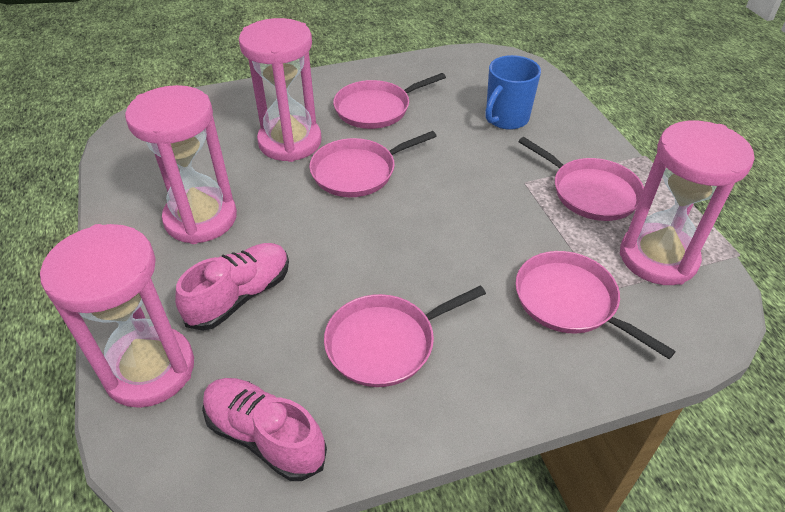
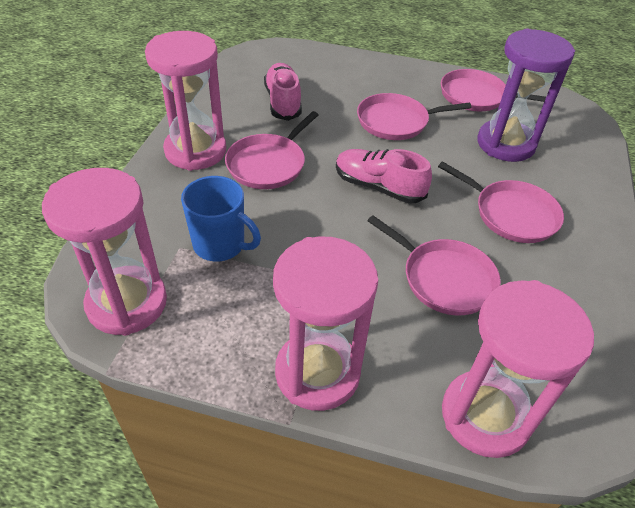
purple hourglass: none = 0 -> [478,29,575,162] = 1

